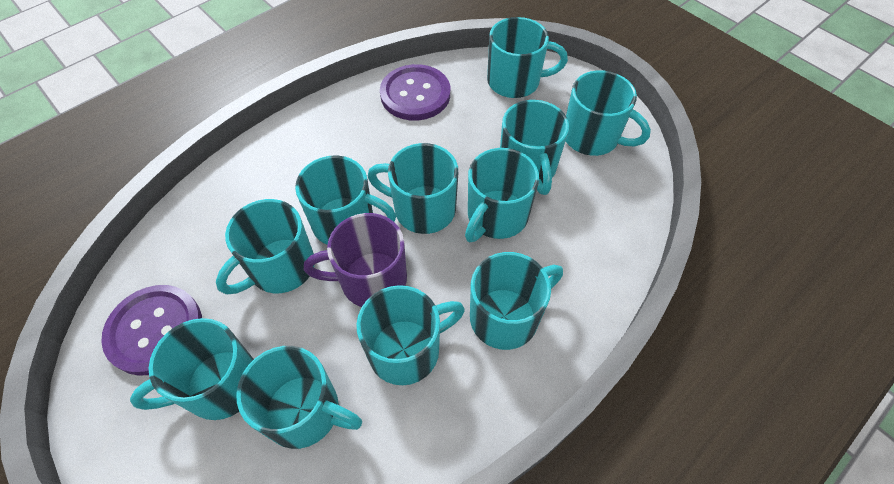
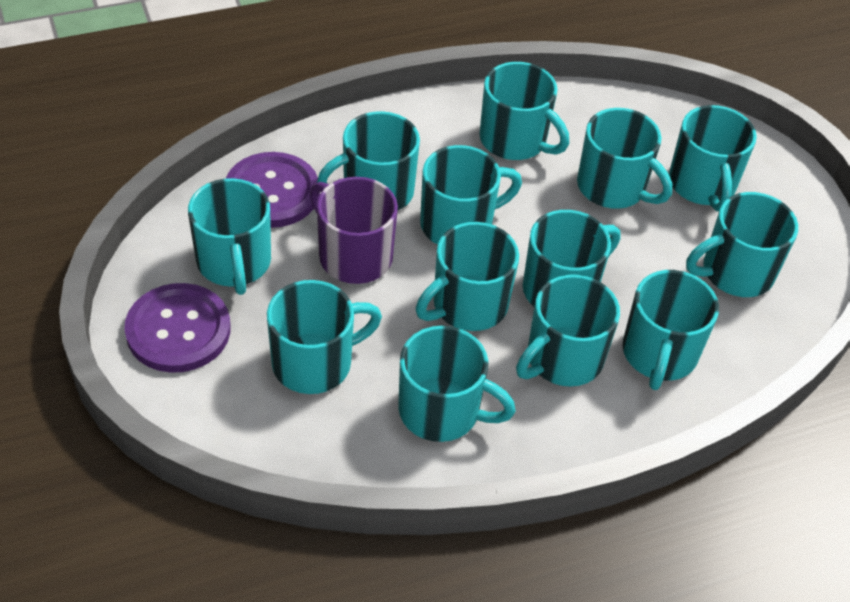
turquoise mug: [130,318,254,420] [216,199,314,294] [236,346,362,449] [295,155,396,245] [356,285,465,385] [368,143,458,234] [465,148,539,242] [470,252,563,350] [487,17,568,98] [500,100,569,195] [566,70,651,156] = 11 -> [188,178,271,295] [267,280,382,394] [317,111,420,211] [398,326,516,442] [416,222,519,331] [420,145,522,245] [480,62,569,160] [516,274,620,387] [523,210,620,307] [577,108,672,209] [622,270,719,390] [669,105,757,212] [686,192,798,297] = 13

